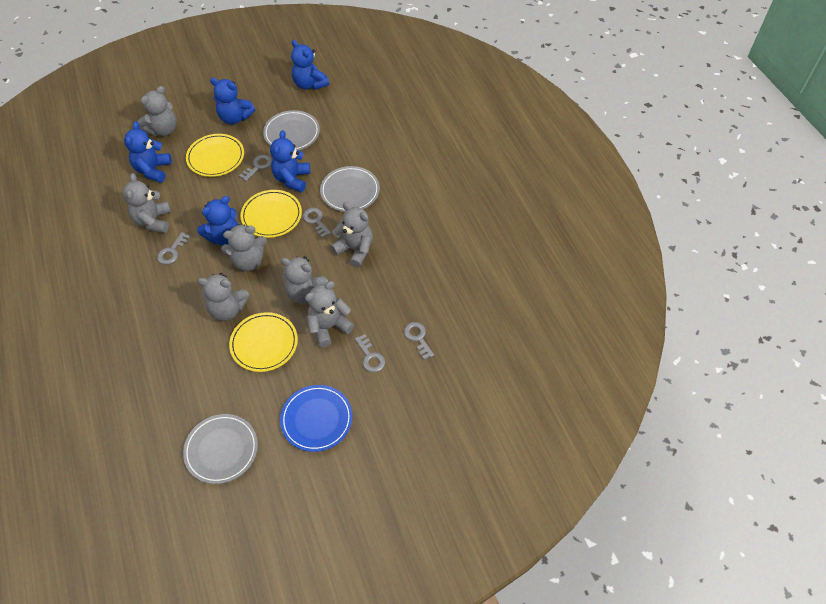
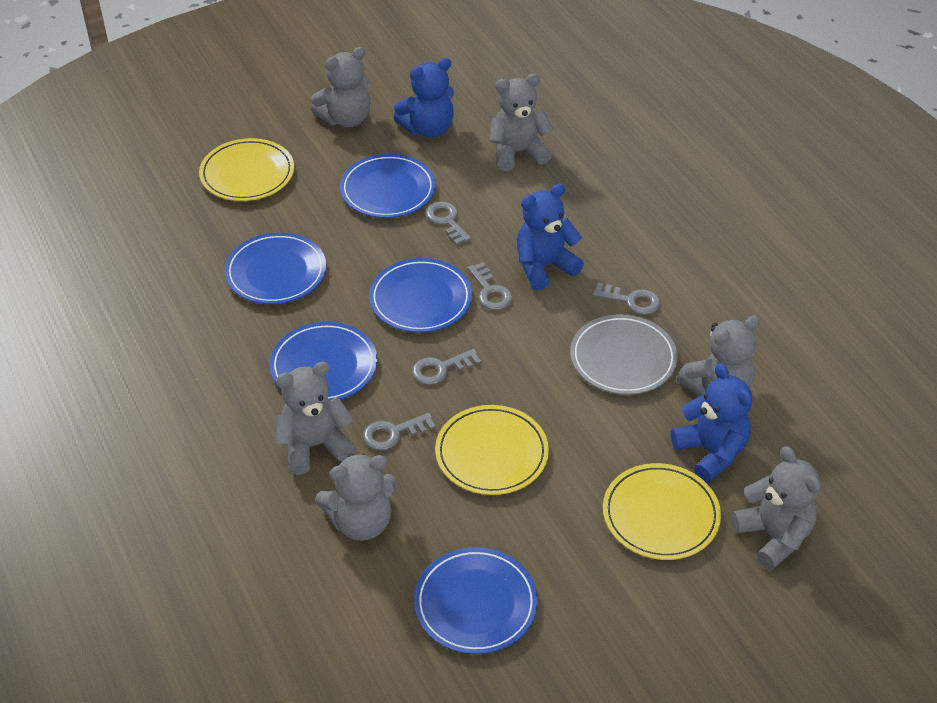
blue plate: [280,385,352,452] = 1 -> [225,232,326,304] [270,322,377,400] [340,154,436,218] [369,258,472,333] [414,547,538,654] = 5
blue teddy bear: [124,121,172,183] [197,196,238,245] [210,78,255,124] [270,130,310,192] [291,40,329,90] = 5 -> [394,58,454,138] [517,183,584,291] [671,363,752,483] = 3
grey plate: [183,414,258,484] [263,110,320,150] [320,166,380,212] = 3 -> [570,314,678,395] = 1
grey teddy bear: [123,173,171,233] [138,86,177,136] [197,273,250,321] [221,224,267,271] [280,256,329,304] [305,281,354,347] [331,202,373,267] = 7 -> [276,362,355,475] [311,47,370,127] [315,454,397,541] [489,73,553,171] [677,315,760,396] [732,446,820,570] = 6

